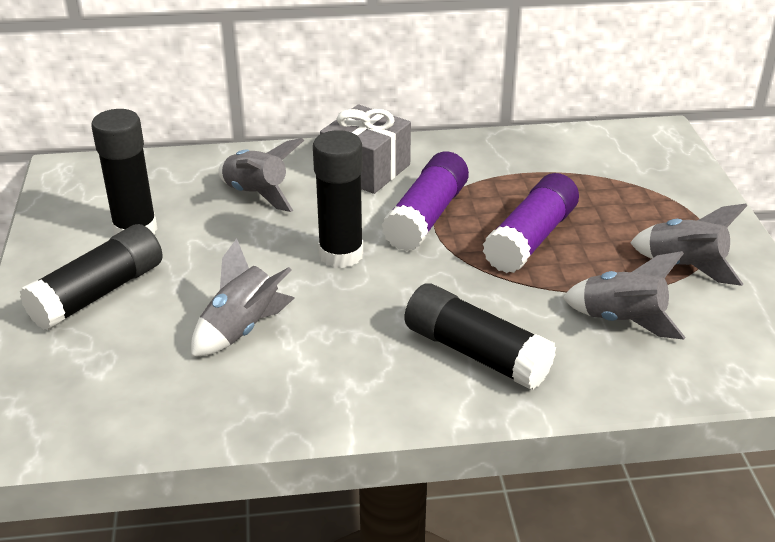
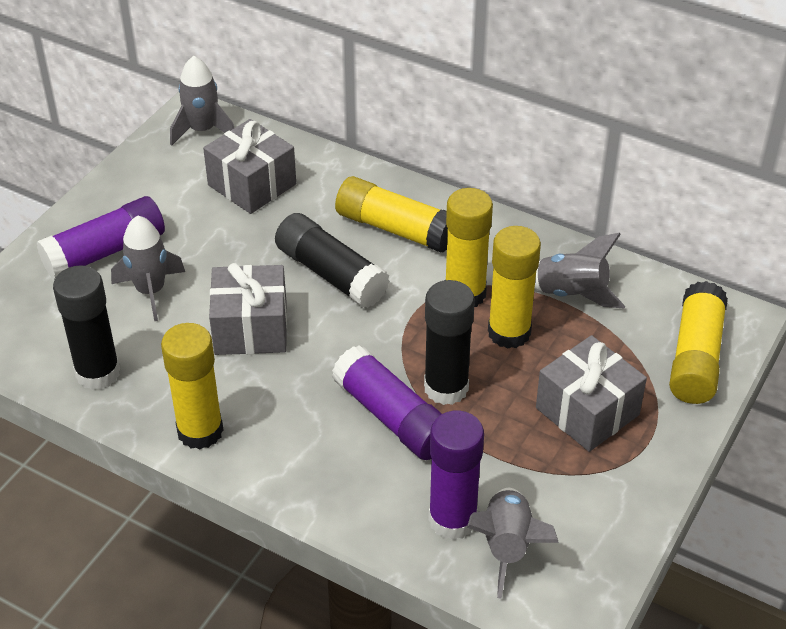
black glue stick: [20,224,163,330] [91,109,157,235] [313,130,363,268] [405,283,556,390] = 4 -> [53,265,120,390] [275,213,389,308] [424,280,475,405] = 3
grey gift: [320,104,411,194] = 1 -> [203,119,296,214] [209,263,287,355] [536,335,647,452] = 3
purple glue stick: [382,151,469,251] [483,173,579,273] = 2 -> [37,196,165,280] [332,345,442,460] [428,411,484,540] = 3
yellow glue stick: none = 0 -> [161,323,224,450] [335,176,448,253] [446,188,493,307] [488,226,541,349] [669,281,728,404] = 5

